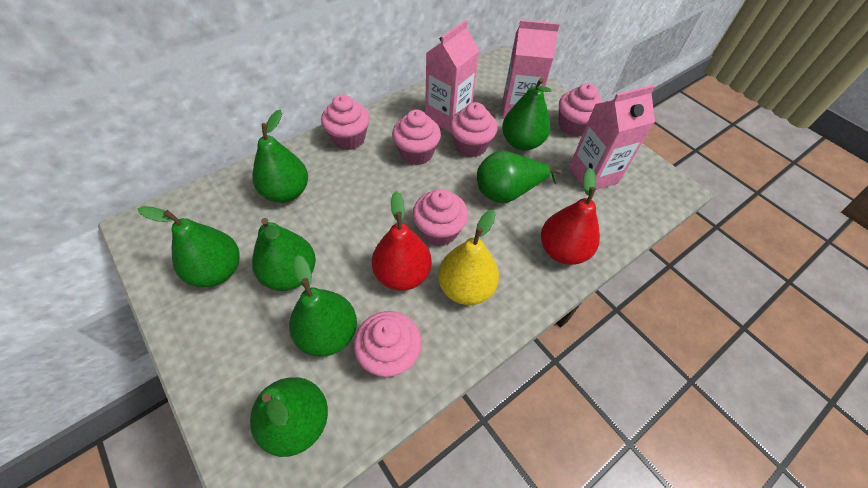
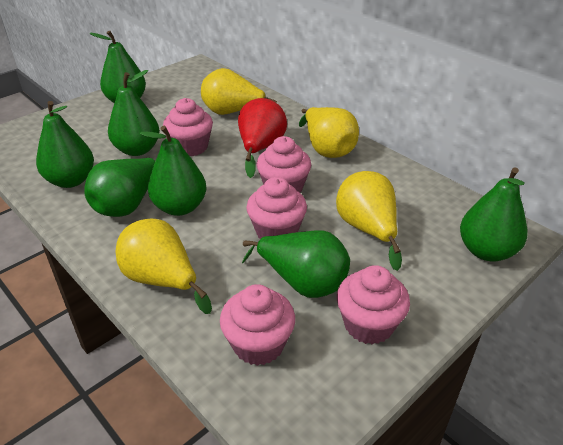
pink carton: [425,20,479,133] [502,20,560,119] [569,85,655,190] = 3 -> none = 0
pink cupcake: [321,95,369,150] [354,311,422,377] [392,110,441,165] [413,189,468,246] [450,102,498,157] [559,83,602,137] = 6 -> [163,98,213,156] [220,284,295,366] [246,177,307,239] [257,136,311,193] [337,265,410,344] = 5
red pear: [372,191,432,291] [541,168,600,265] = 2 -> [238,98,287,178] = 1
yellow pear: [438,210,499,305] = 1 -> [116,219,212,314] [201,68,277,115] [299,107,359,158] [336,171,402,271] = 4

